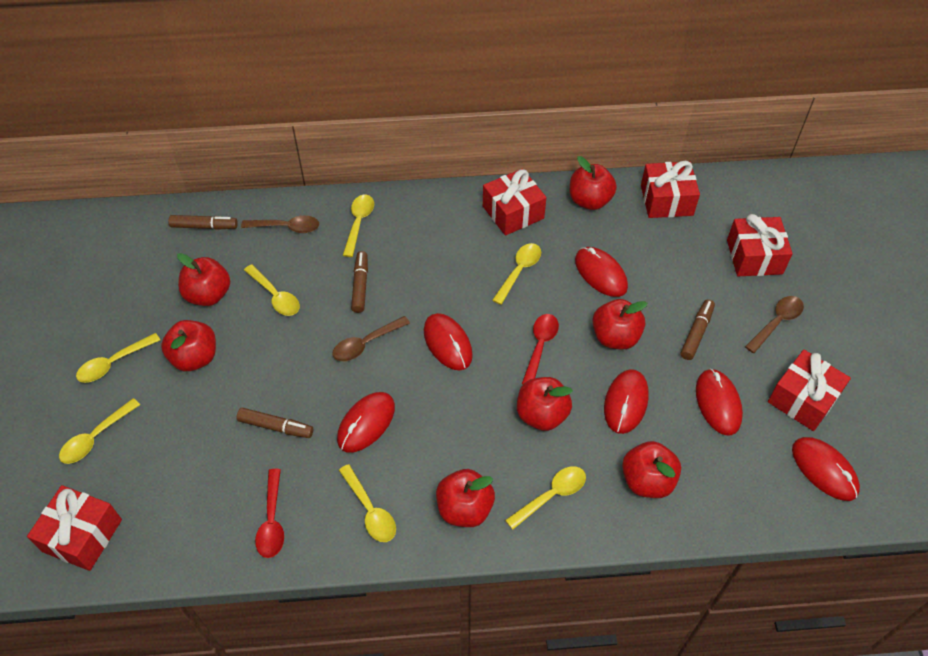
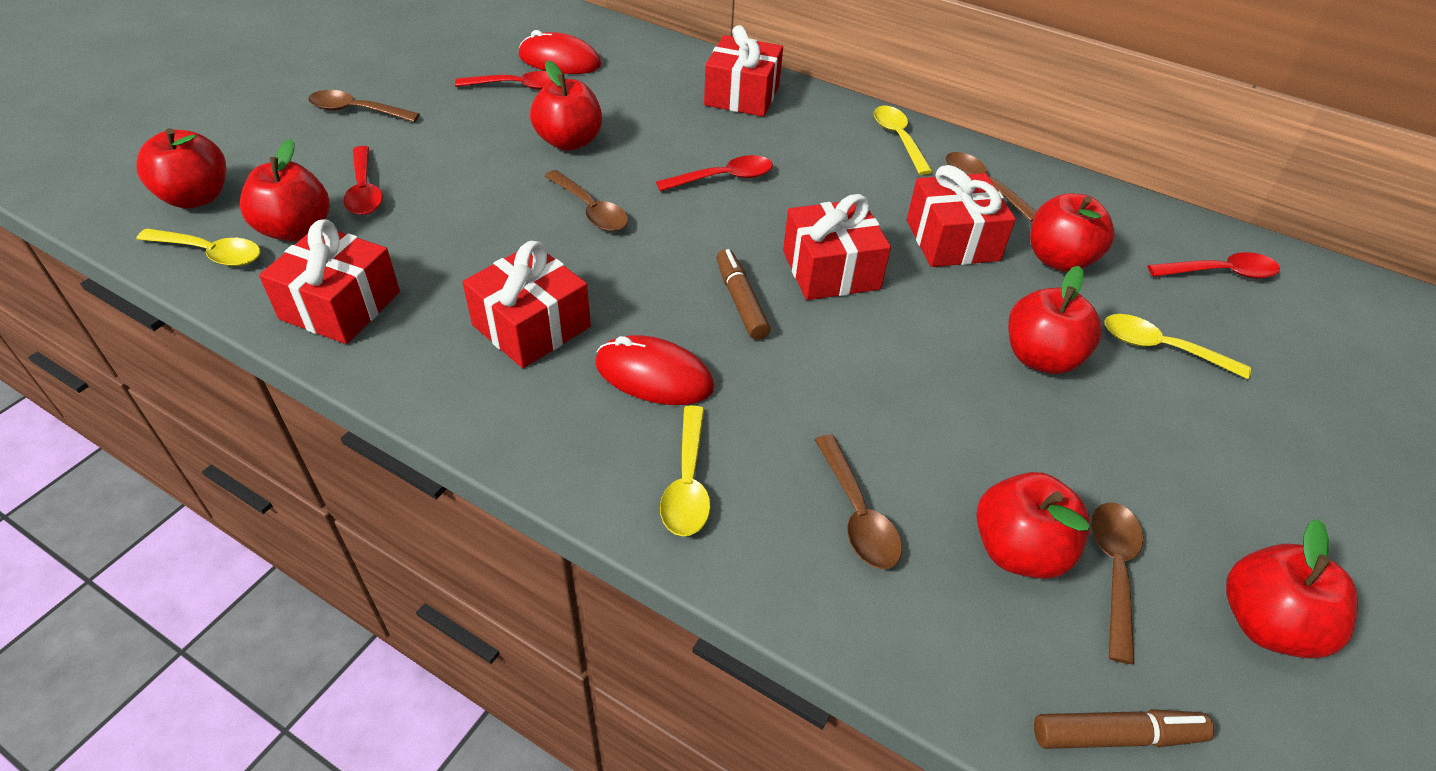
brown marker: [168,215,238,230] [237,408,313,438] [351,251,368,313] [680,299,715,360] = 4 -> [717,249,771,340] [1034,709,1214,749] = 2
brown spoon: [241,215,319,233] [332,316,410,361] [745,296,804,353] = 3 -> [308,90,420,122] [545,170,628,231] [815,435,902,569] [945,152,1037,221] [1091,502,1143,664] = 5
red mouse: [337,392,395,453] [424,313,473,370] [575,247,628,297] [604,369,649,434] [696,368,743,436] [792,437,860,501] = 6 -> [519,30,601,74] [595,335,714,405] = 2
red spoon: [255,469,284,558] [522,314,559,384] = 2 -> [343,146,383,215] [455,71,552,90] [656,155,773,192] [1148,252,1280,279] = 4
yellow spoon: [59,398,140,464] [76,333,160,383] [244,264,300,316] [339,464,396,542] [343,195,374,257] [492,243,541,305] [505,466,586,530] = 7 -> [136,228,260,266] [660,405,711,536] [874,106,933,175] [1104,314,1251,379] = 4

